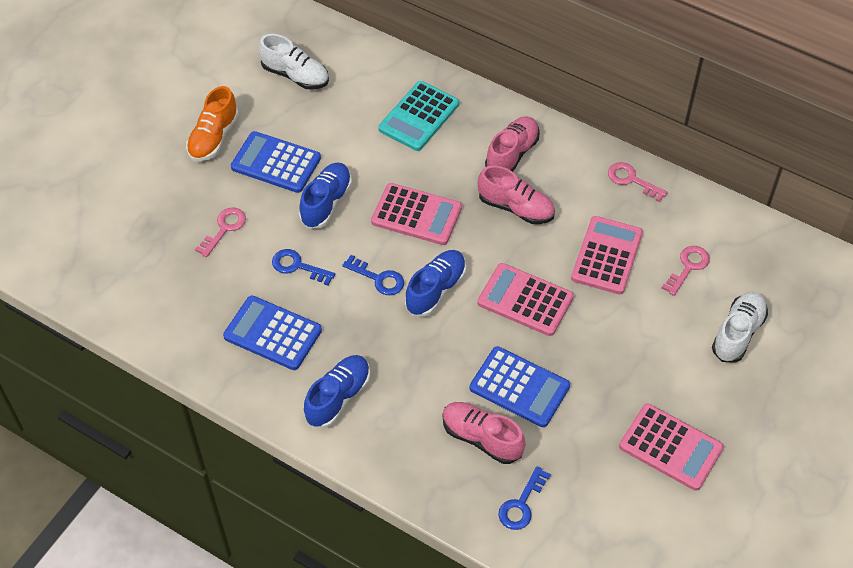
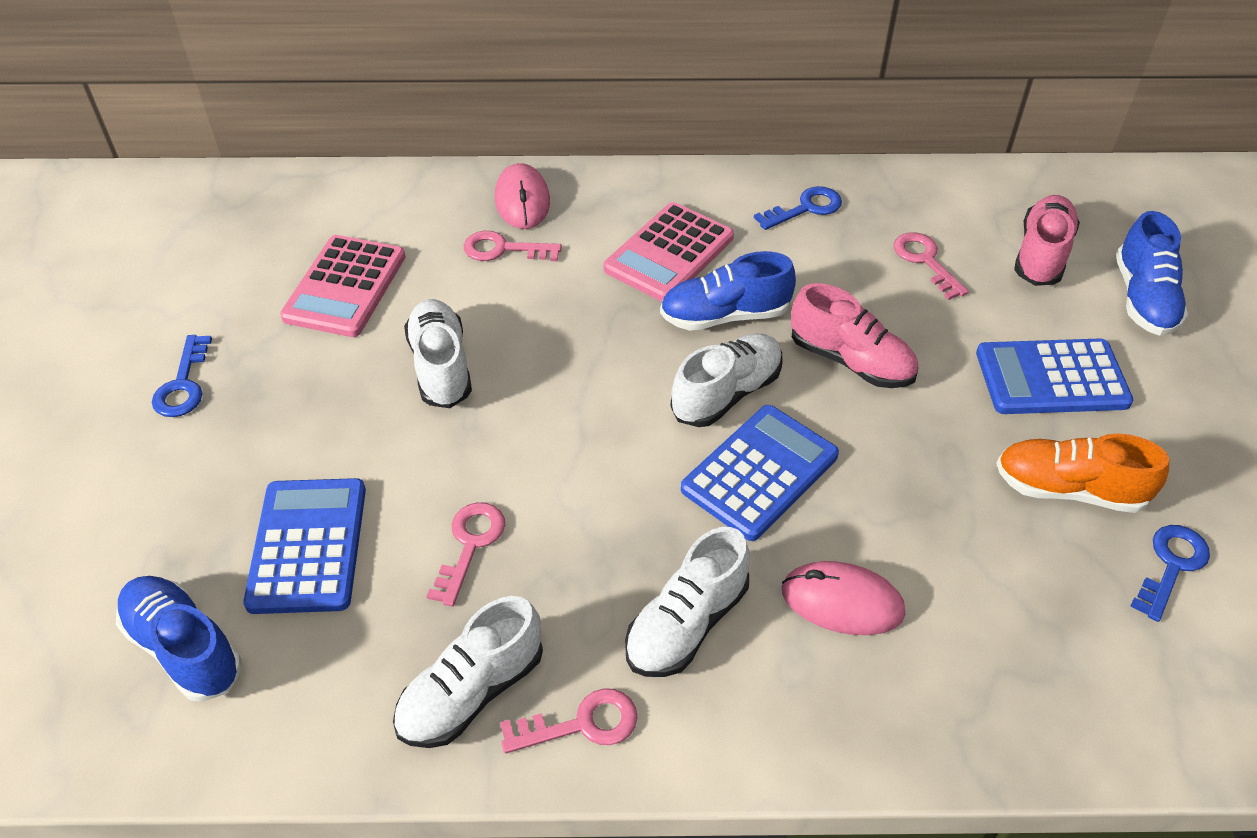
pink calculator: [371,183,462,245] [477,263,574,336] [571,216,643,294] [619,403,724,491] = 4 -> [280,235,405,337] [604,202,734,302] = 2
pink key: [195,208,246,257] [608,162,668,202] [662,246,710,296] = 3 -> [427,502,505,607] [464,231,562,261] [500,688,638,753] [894,232,969,300] = 4
pink mouse: none = 0 -> [495,163,550,229] [782,561,905,635] = 2
pink shoe: [442,402,525,464] [478,165,555,224] [485,116,540,172] = 3 -> [791,283,918,388] [1014,195,1080,286] = 2
turquoise calculator: [379,81,459,151] = 1 -> none = 0
white shoe: [258,34,329,89] [712,292,768,363] = 2 -> [393,596,543,748] [404,299,472,408] [625,527,750,677] [671,333,783,427] = 4

